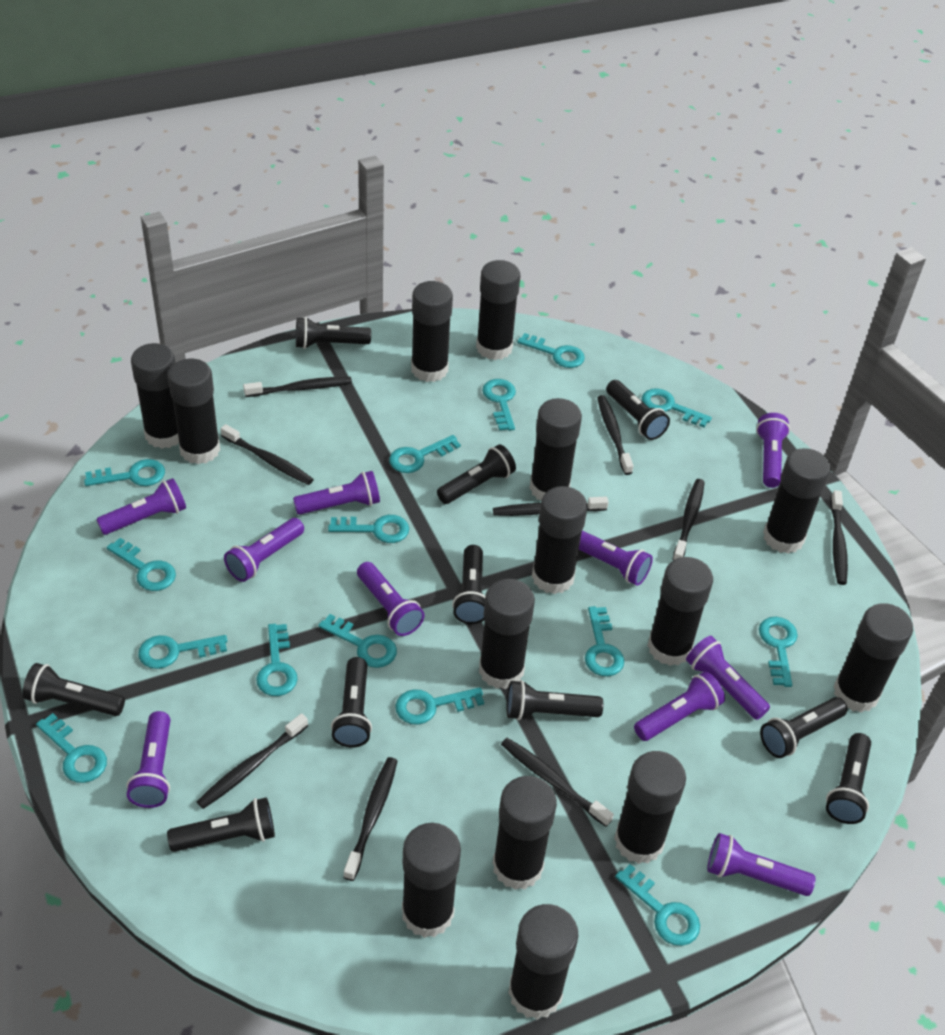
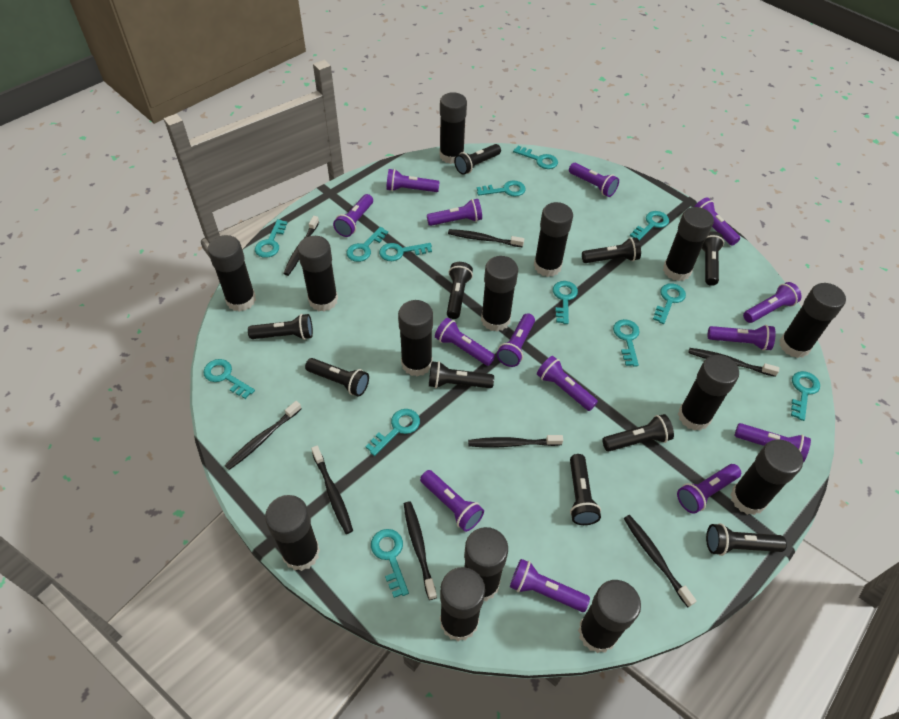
black toothbrush: [197,713,308,809] [221,424,314,485] [243,377,352,397] [343,757,397,881] [493,497,608,516] [501,738,614,827] [597,395,634,475] [673,479,705,560] [830,490,848,585] = 9 -> [224,401,301,470] [283,216,319,276] [311,446,353,534] [404,501,437,600] [448,229,524,247] [468,435,563,447] [624,515,697,607] [688,348,779,377] = 8
purple flashlight: [96,478,186,535] [127,711,171,808] [224,518,304,582] [293,471,380,515] [357,562,424,636] [579,531,653,586] [634,671,725,741] [686,636,770,720] [707,833,815,896] [756,413,790,488] = 10 -> [333,194,373,237] [386,169,440,192] [420,470,484,532] [427,199,482,226] [435,318,495,366] [497,313,535,367] [510,559,590,612] [537,356,598,411] [569,163,619,197] [677,464,741,514] [694,197,740,246] [708,325,776,351] [734,423,811,463] [743,282,802,323] = 14
turquoise key: [36,713,107,783] [84,459,165,486] [107,538,176,591] [138,635,227,669] [256,624,298,696] [318,614,397,668] [328,515,409,543] [389,435,461,473] [395,687,484,725] [482,379,516,431] [517,333,585,368] [585,606,624,676] [615,864,700,946] [642,388,712,427] [759,617,798,687] = 15 -> [203,359,255,399] [255,219,287,258] [346,227,388,262] [366,409,420,456] [371,529,409,598] [379,243,432,261] [477,180,526,197] [513,146,558,169] [553,281,578,324] [613,319,640,367] [630,211,669,240] [653,283,686,324] [791,371,820,421] = 13

